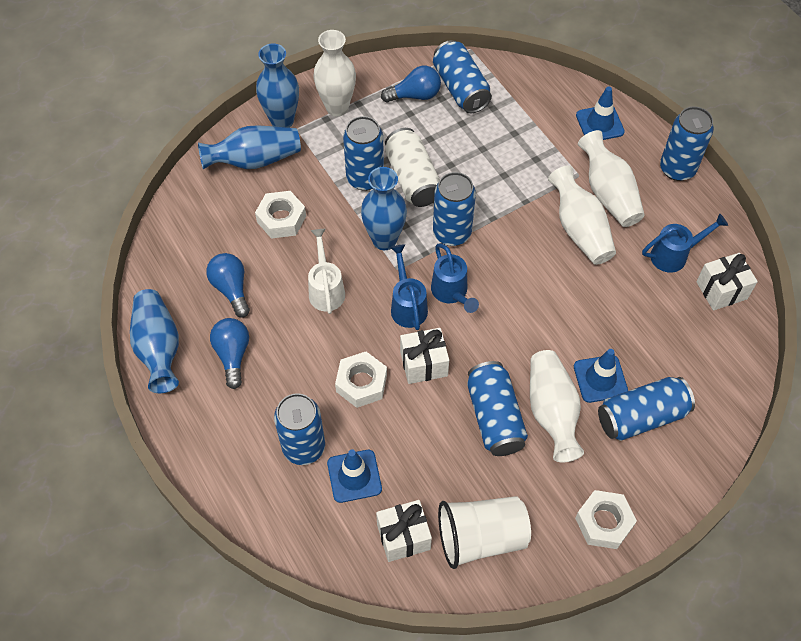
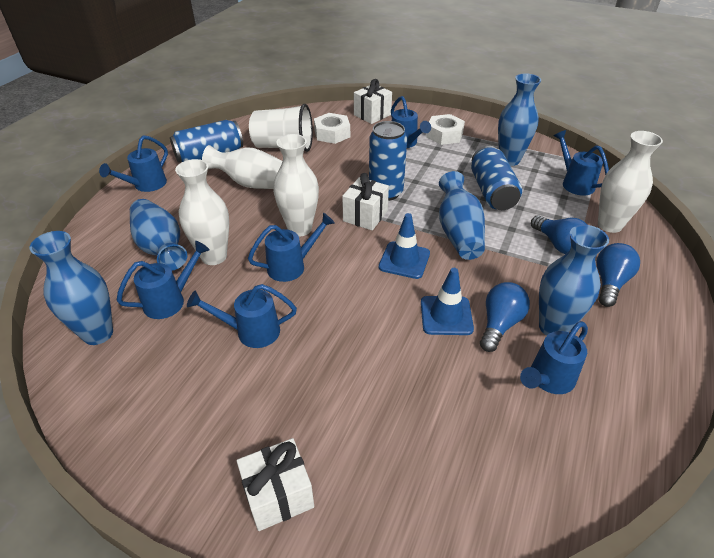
blue can: [274,393,325,465] [343,116,384,191] [433,40,492,113] [433,172,476,246] [467,361,528,456] [598,377,695,441] [660,106,714,181] = 7 -> [170,120,243,163] [369,121,407,201] [471,146,522,210] = 3
blue traffic cone: [327,449,382,503] [574,349,628,403] [576,87,625,140] = 3 -> [379,213,430,279] [421,268,474,335] = 2
blue vase: [130,289,179,393] [198,125,301,169] [256,44,299,128] [361,167,407,250] = 4 -> [30,231,113,345] [130,199,187,271] [439,171,485,260] [498,73,541,166] [539,225,609,336] = 5
blue watering can: [390,244,428,330] [431,243,479,313] [642,213,728,273] = 3 -> [99,135,168,192] [116,241,210,319] [187,284,297,348] [248,213,335,282] [391,96,431,148] [520,321,588,394] [554,130,609,196] = 7
white can: [385,128,440,207] = 1 -> none = 0
white nut: [255,191,306,239] [335,352,387,408] [575,490,637,549] = 3 -> [314,113,350,144] [426,114,465,145] = 2
white watering can: [308,229,345,314] = 1 -> none = 0

